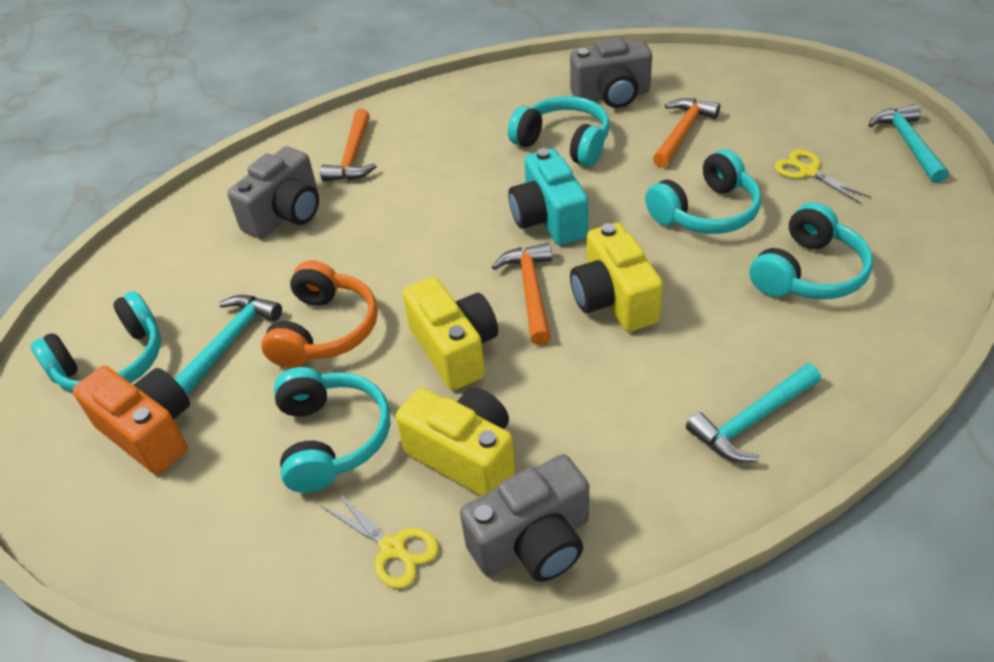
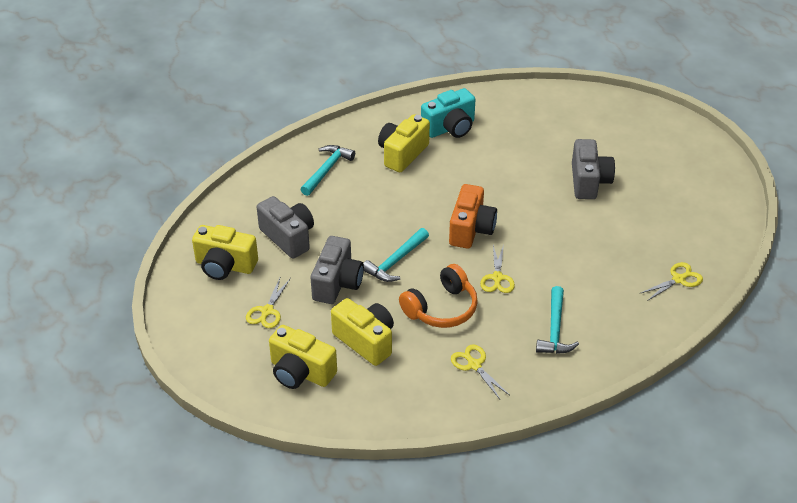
orange hammer: [320,109,377,181] [492,243,552,345] [653,98,720,168] = 3 -> none = 0
turquoise headphones: [30,291,161,393] [274,367,390,493] [508,96,610,166] [645,149,762,234] [749,202,873,299] = 5 -> none = 0
yellow camera: [396,388,515,496] [402,277,498,390] [570,223,663,332] = 3 -> [192,225,258,280] [269,325,337,389] [331,298,394,366] [378,114,430,172] = 4
yellow scissors: [321,491,439,589] [774,150,871,204] = 2 -> [246,276,291,328] [451,344,509,399] [480,244,515,293] [641,262,703,301] = 4

